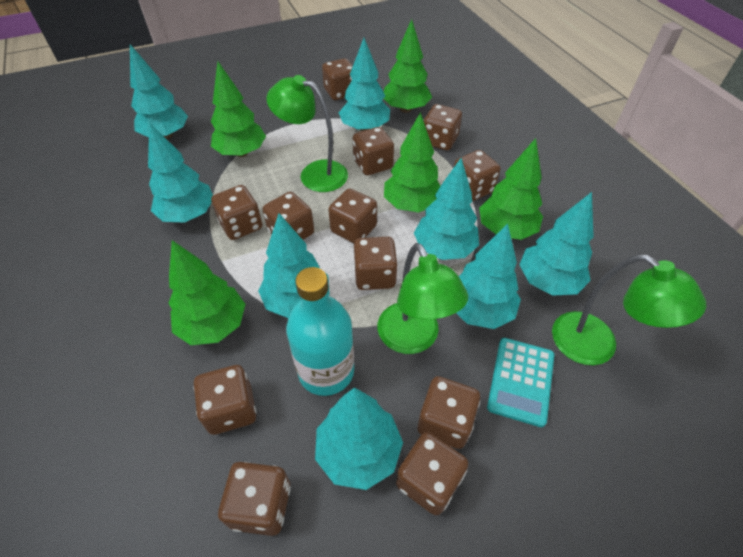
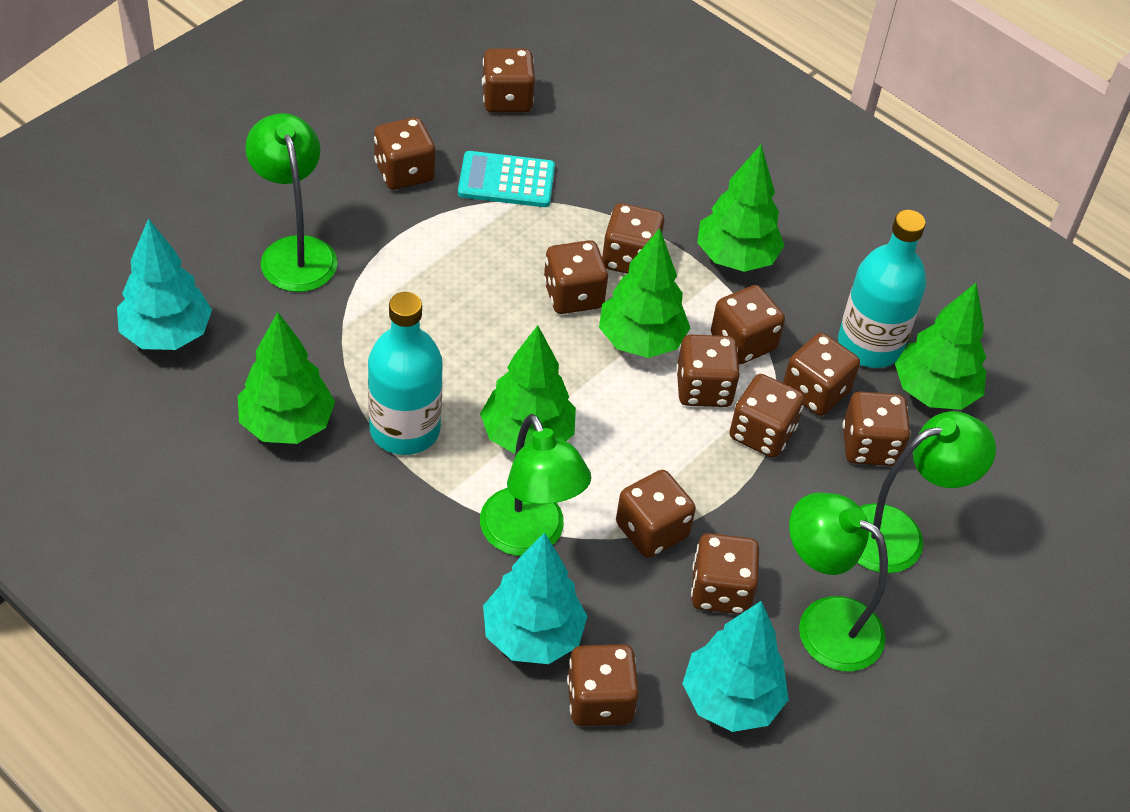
green lamp: [266,75,348,192] [378,243,468,354] [552,254,706,365] = 3 -> [245,113,338,292] [480,414,591,556] [789,492,888,671] [857,411,996,573] = 4
turquoise bottle: [286,267,354,396] = 1 -> [368,292,443,455] [838,210,926,368] = 2
turquoise tree: [130,44,188,139] [148,122,213,223] [258,213,330,318] [315,387,403,490] [339,38,390,131] [414,158,479,260] [457,224,521,329] [519,192,594,296] = 8 -> [117,218,212,350] [483,532,587,664] [682,601,789,732] = 3

